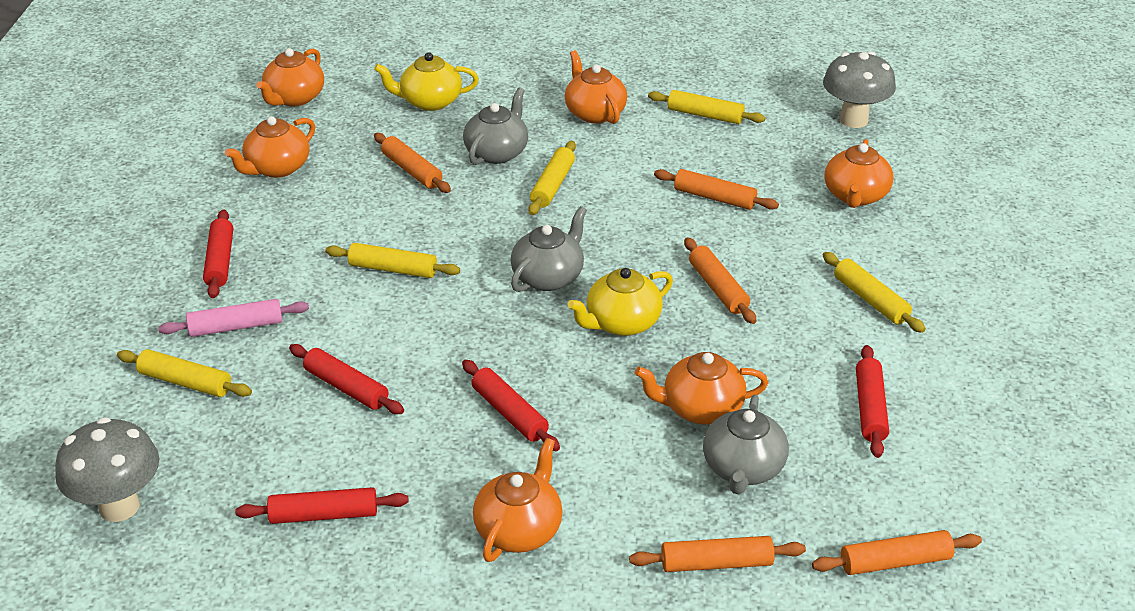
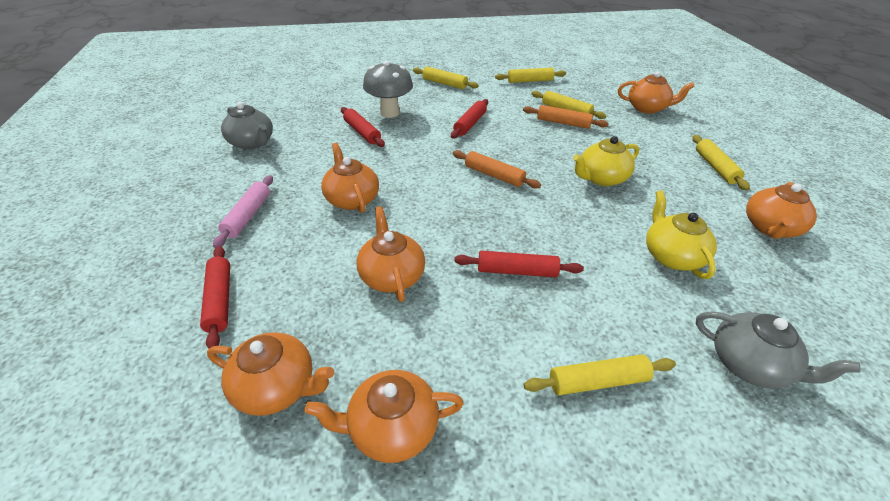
grey mushroom: [55,417,159,522] [823,51,896,128] = 2 -> [363,61,413,118] = 1
grey teapot: [463,88,528,165] [511,206,587,292] [703,395,789,494] = 3 -> [221,102,273,150] [696,311,861,388] = 2
orange rolling pin: [374,133,451,193] [629,536,806,572] [654,169,779,210] [684,238,756,324] [812,530,982,575] = 5 -> [453,150,541,189] [523,105,609,129] = 2
red rolling pin: [203,209,233,298] [235,487,409,524] [289,344,404,414] [462,360,560,451] [856,345,889,458] = 5 -> [200,246,230,349] [341,107,385,147] [451,99,488,139] [454,251,584,278] = 4

